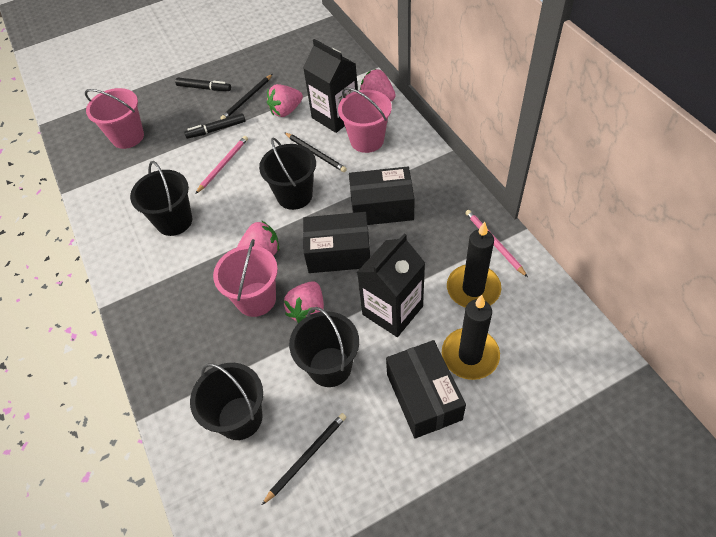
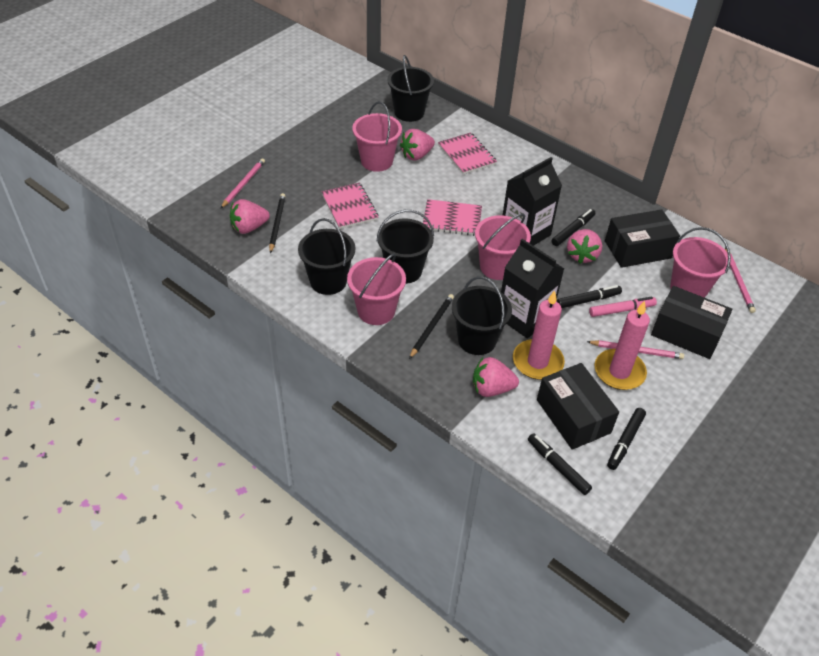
black candle: [442,295,500,380] [447,222,501,308] = 2 -> none = 0
black marker: [175,77,231,91] [184,113,246,139] = 2 -> [528,433,592,495] [551,209,595,246] [556,285,622,308] [607,408,646,470] = 4
black pencil: [220,74,273,120] [262,413,346,505] [284,132,347,172] = 3 -> [269,193,285,253] [409,294,454,359] = 2
pink bucket: [85,88,144,149] [213,239,278,317] [338,87,392,153] = 3 -> [347,253,406,325] [352,101,402,172] [475,213,531,280] [670,227,731,298] = 4
pink candle: none = 0 -> [513,291,565,380] [595,301,650,390] = 2
pink marker: none = 0 -> [589,297,657,317] = 1
pink notebook: none = 0 -> [321,183,378,229] [423,199,482,236] [438,132,497,174] = 3
pink pencil: [195,136,248,194] [465,210,528,277] = 2 -> [220,158,265,209] [587,340,684,359] [725,247,756,313] = 3

